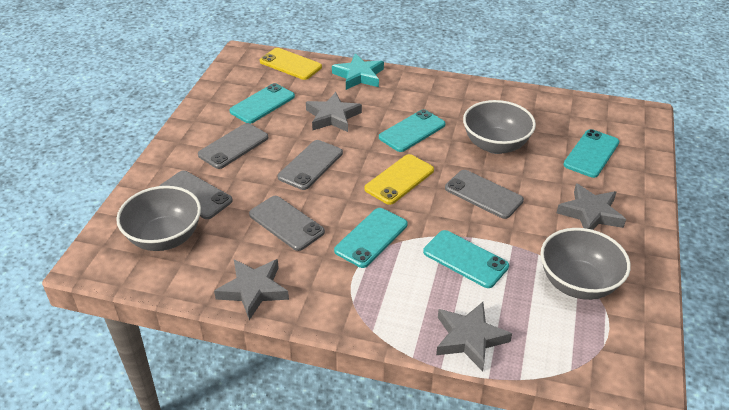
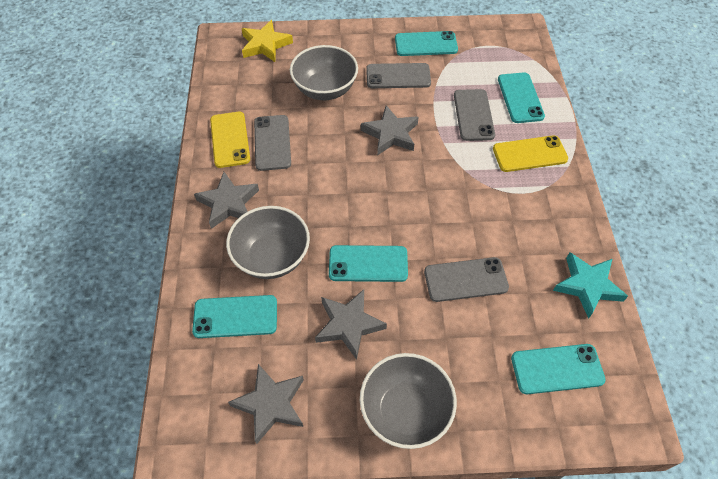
grey phone: [159,170,233,219] [198,123,268,169] [249,196,325,251] [278,140,343,190] [445,170,524,219] = 5 -> [254,115,291,171] [366,63,431,88] [424,257,509,302] [454,89,495,141] = 4
yellow star: none = 0 -> [242,20,293,62] = 1

